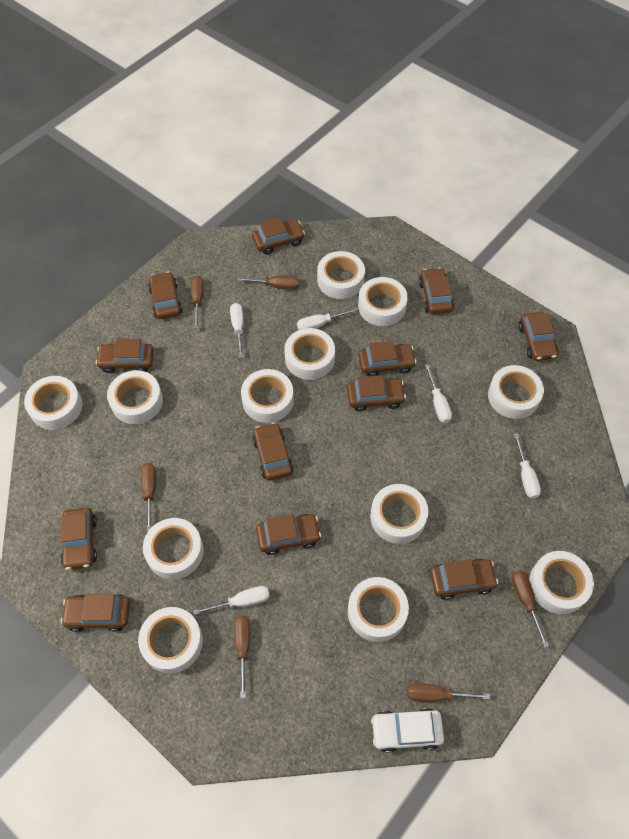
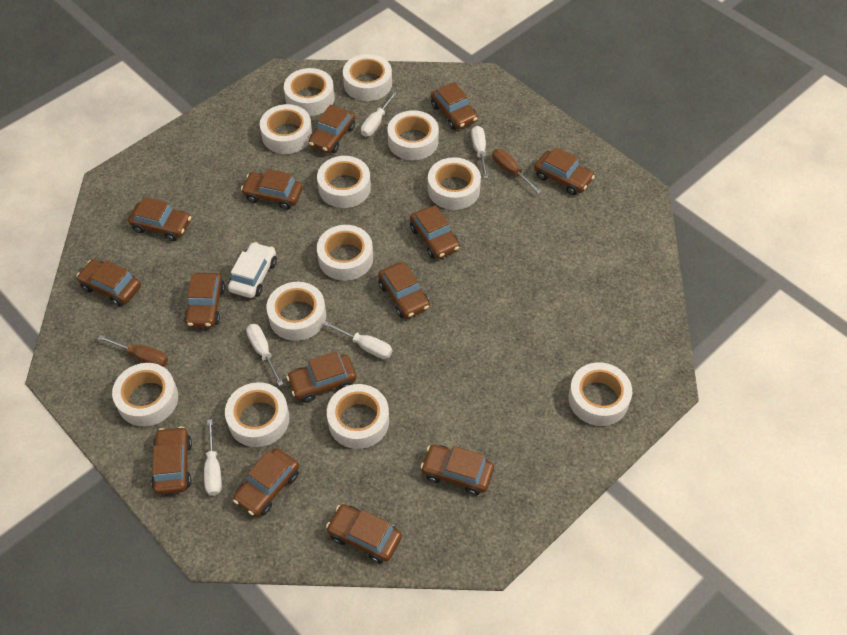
brown car: [60,508,97,570] [61,594,130,632] [96,339,154,373] [148,272,183,319] [252,217,305,254] [252,422,293,481] [256,514,321,555] [347,375,406,412] [358,341,416,376] [419,268,454,314] [430,559,498,600] [518,312,558,361] = 12 -> [76,259,141,306] [128,197,191,241] [151,426,192,494] [184,273,225,328] [233,448,299,516] [241,169,303,210] [287,352,356,403] [308,105,355,153] [326,504,402,564] [378,262,430,319] [410,205,460,259] [420,445,494,496] [431,82,478,130] [534,147,595,195] = 14
brown screwdriver: [141,463,156,531] [191,276,204,329] [234,615,250,698] [237,276,299,290] [407,684,490,702] [511,570,549,647] = 6 -> [98,335,168,367] [492,149,542,194] = 2

